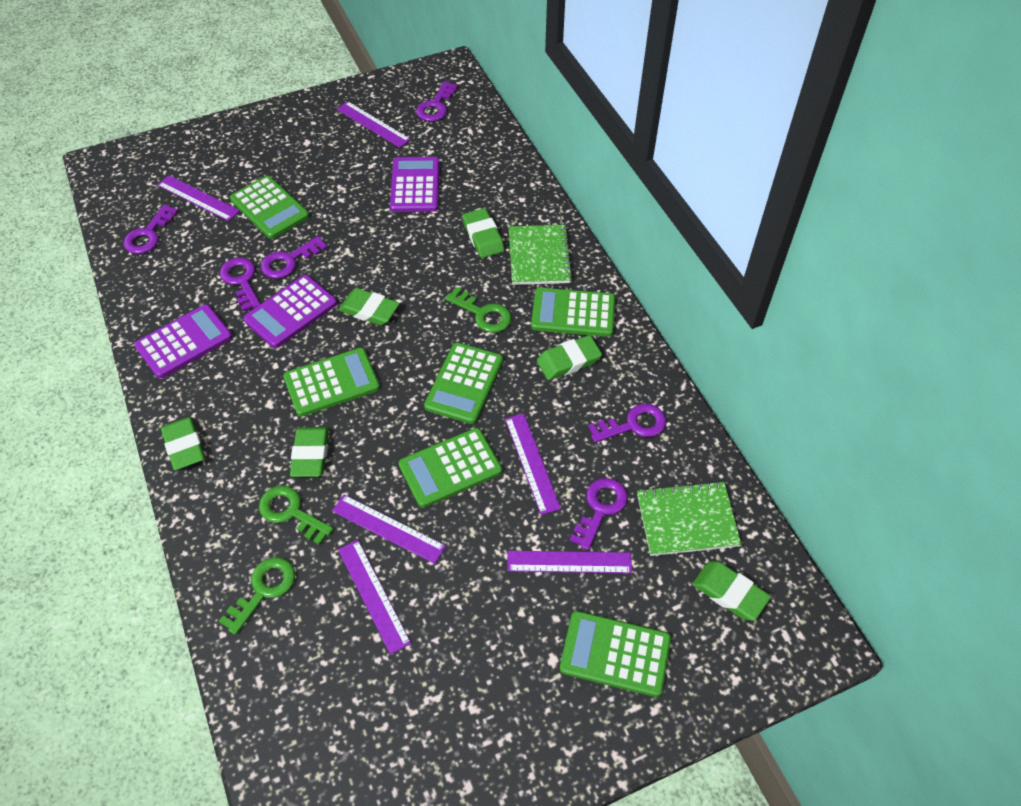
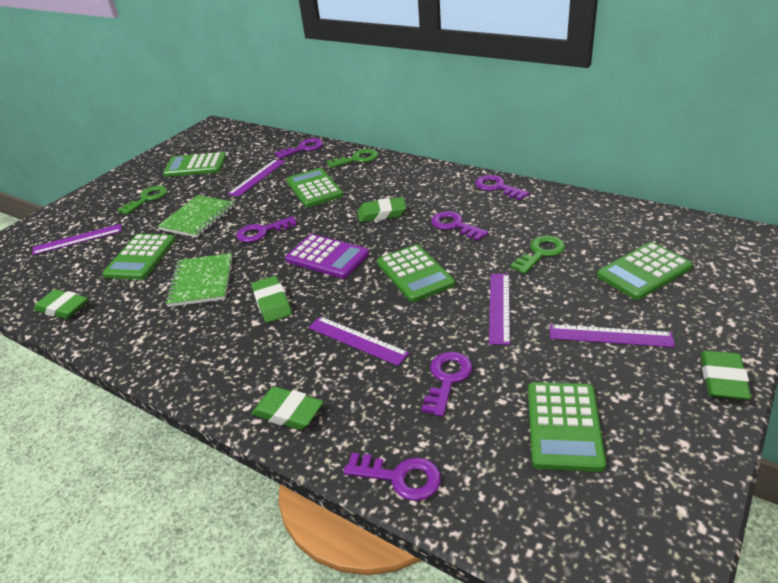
green eraser: [161,417,205,470] [290,427,329,477] [339,288,400,326] [462,208,504,258] [537,335,602,380] [693,561,771,621] = 6 -> [34,289,88,319] [251,276,292,323] [251,387,323,430] [357,197,406,222] [701,350,751,400] = 5
purple calculator: [134,304,232,378] [243,275,337,348] [390,157,440,212] = 3 -> [285,234,369,279] = 1
purple ruler: [158,175,240,221] [332,495,446,564] [337,101,411,148] [338,540,411,654] [505,414,561,515] [507,551,632,574] = 6 -> [32,224,122,255] [228,159,286,197] [308,316,409,366] [489,274,510,345] [550,324,675,347] = 5

